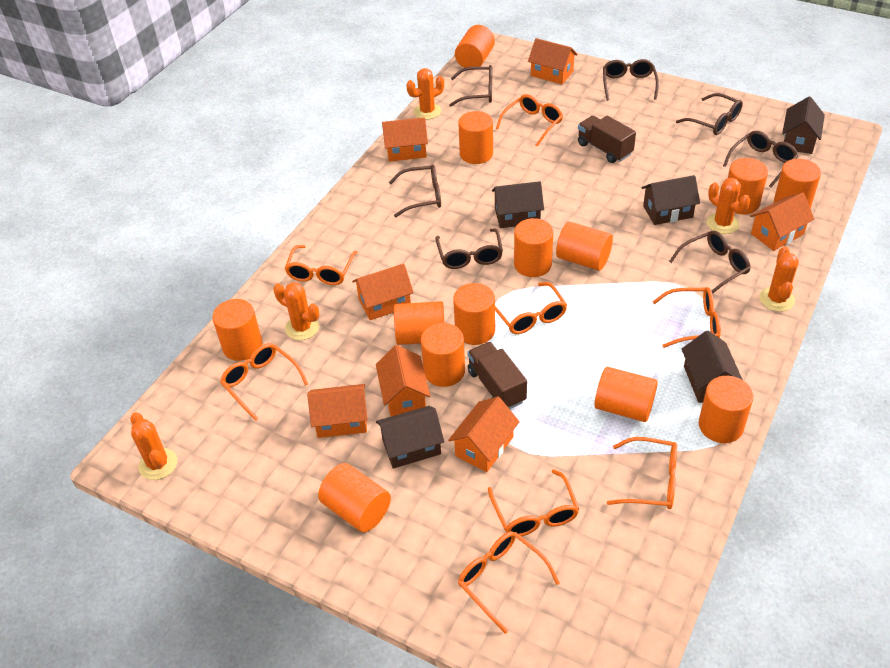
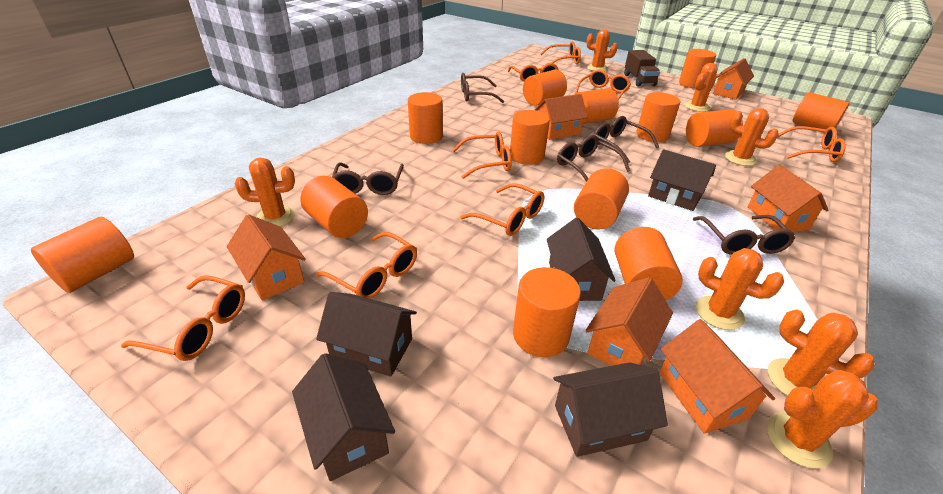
brown glasses: [389,165,441,217] [435,228,503,269] [449,65,492,107] [603,59,659,101] [669,230,751,294] [676,93,743,135] [723,131,798,188] = 7 -> [332,162,404,195] [461,73,504,103] [557,135,630,182] [594,116,659,163] [693,215,795,255] = 5
brown truck: [467,342,527,409] [578,116,636,163] = 2 -> [624,50,660,87] = 1
orange cactus: [130,413,177,480] [273,282,319,340] [406,68,444,120] [707,178,750,234] [759,246,799,312] = 5 -> [235,158,295,227] [586,29,618,71] [684,63,718,112] [696,248,784,330] [725,108,779,166] [766,370,878,469] [768,309,874,396] = 7
orange house: [307,384,368,438] [352,264,414,320] [376,345,430,417] [382,117,428,162] [448,397,520,472] [528,38,578,84] [750,192,814,251] = 7 -> [227,214,306,300] [535,94,588,140] [585,277,673,366] [659,319,775,434] [713,58,754,100] [747,165,829,232] = 6

